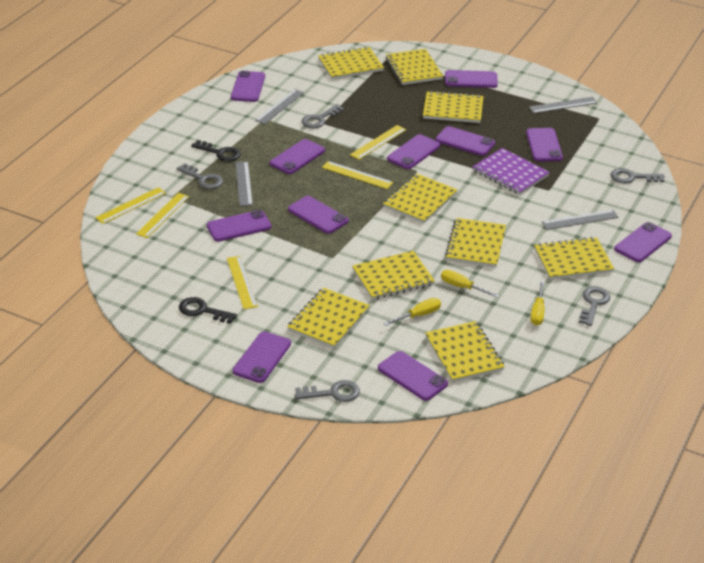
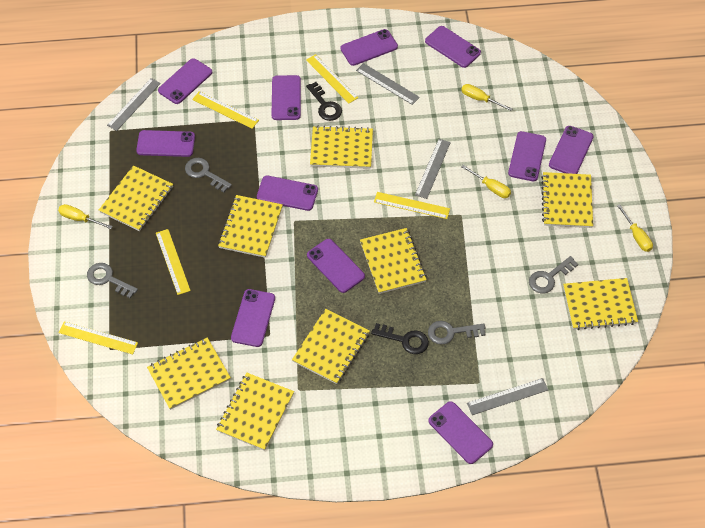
grey key: [177,163,223,189] [295,380,360,402] [301,104,345,128] [579,286,610,326] [610,168,665,184] = 5 -> [87,263,138,298] [185,158,232,192] [428,321,486,345] [529,256,578,293] = 4
purple notebook: [473,148,550,195] = 1 -> none = 0
yellow screwdriver: [384,298,441,326] [441,270,499,298] [531,281,545,325] = 3 -> [58,204,113,229] [461,84,513,111] [461,165,511,198] [617,204,653,252] = 4

